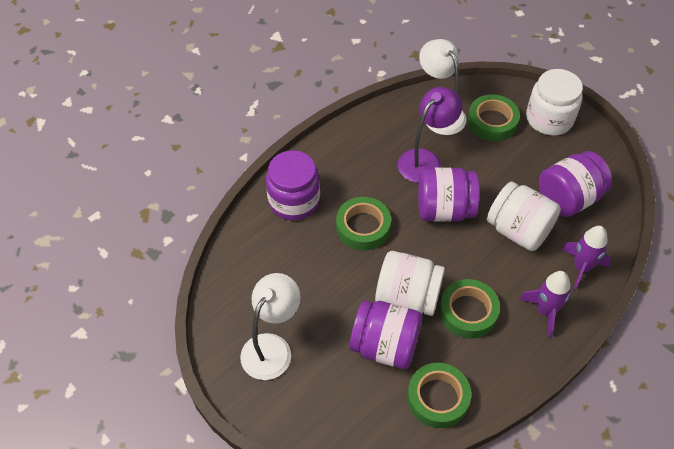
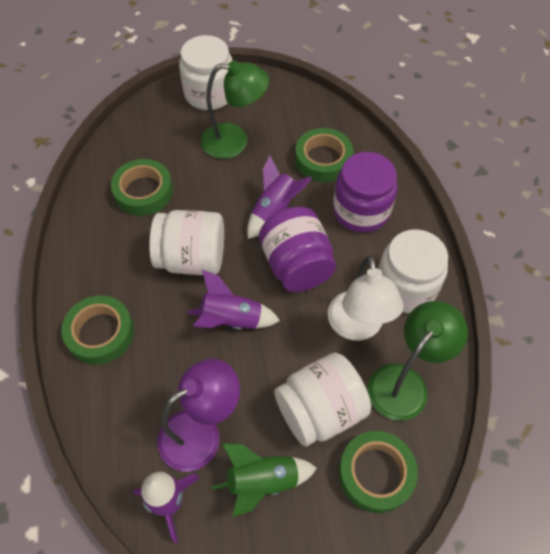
green lamp: none = 0 -> [201,60,269,159] [368,301,468,421] = 2
green rocket: none = 0 -> [211,443,317,517] = 1
purple jar: [266,151,320,221] [350,300,422,369] [418,168,479,222] [539,151,612,217] = 4 -> [259,207,336,292] [333,152,398,232] = 2
purple rocket: [519,271,571,337] [562,226,611,290] = 2 -> [133,472,200,543] [187,270,280,329] [247,156,312,239] = 3
white jar: [375,251,445,316] [487,181,561,251] [526,69,583,135] = 3 -> [149,210,224,275] [179,35,233,110] [274,353,371,446] [378,229,448,313] = 4
white lamp: [240,273,301,380] [419,39,466,135] = 2 -> [328,256,404,340] = 1

